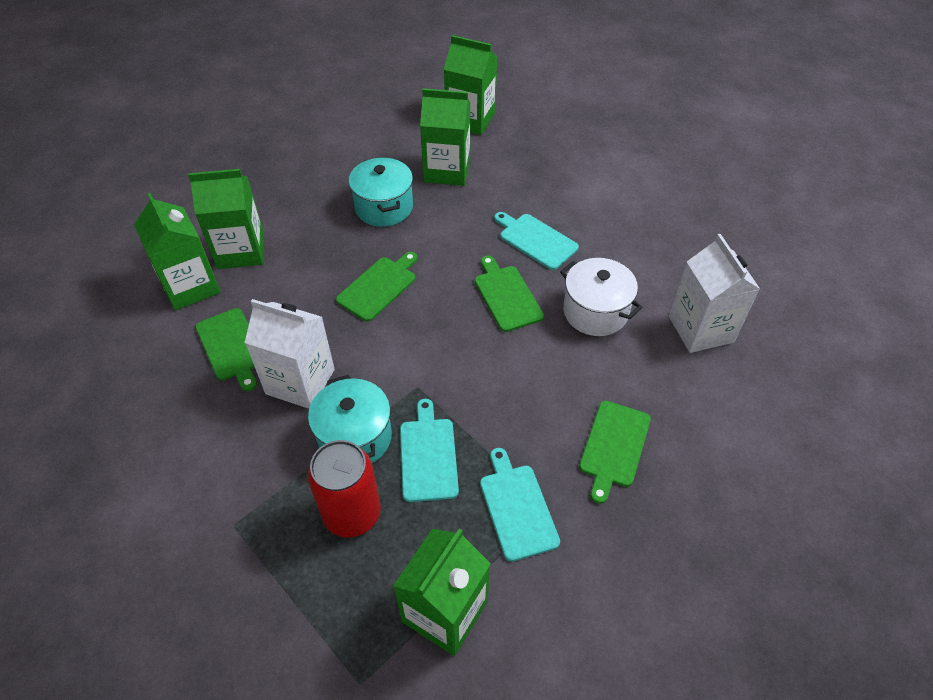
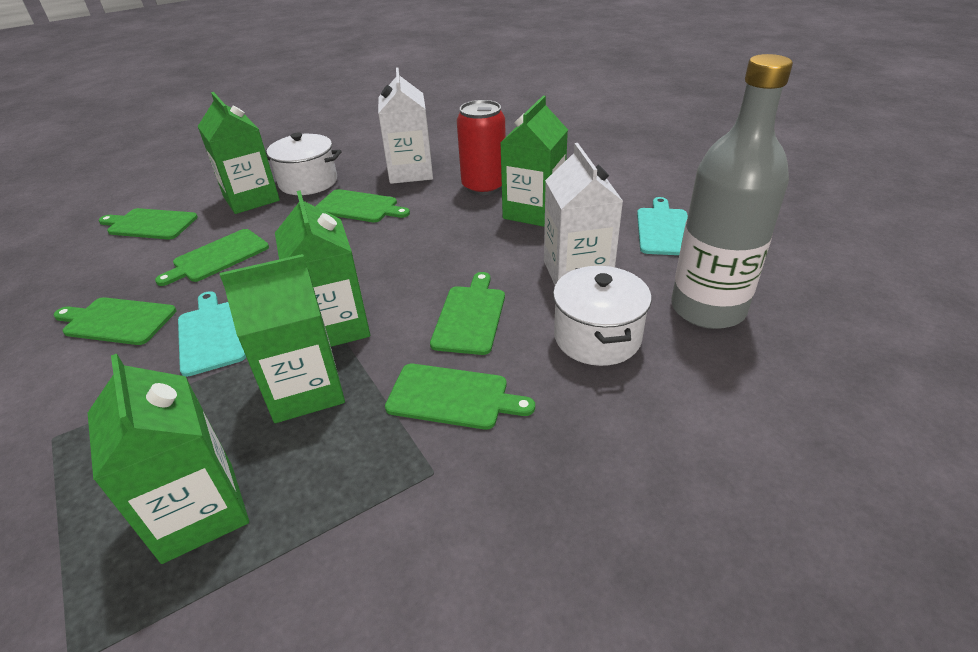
green cutting board: [195,308,257,391] [336,252,418,321] [475,256,544,332] [579,401,651,504] = 4 -> [53,297,176,345] [99,208,198,239] [155,229,269,286] [315,189,410,222] [385,364,535,430] [430,272,505,355] = 6
grey bottle: none = 0 -> [671,54,793,329] = 1
turquoise cutting board: [400,399,459,502] [480,448,560,562] [494,212,579,270] = 3 -> [178,291,246,377] [637,197,688,255] = 2
turquoise pot: [308,375,392,463] [349,157,413,227] = 2 -> none = 0
white pot: [560,258,643,336] = 1 -> [265,133,342,195] [553,266,652,366] = 2

